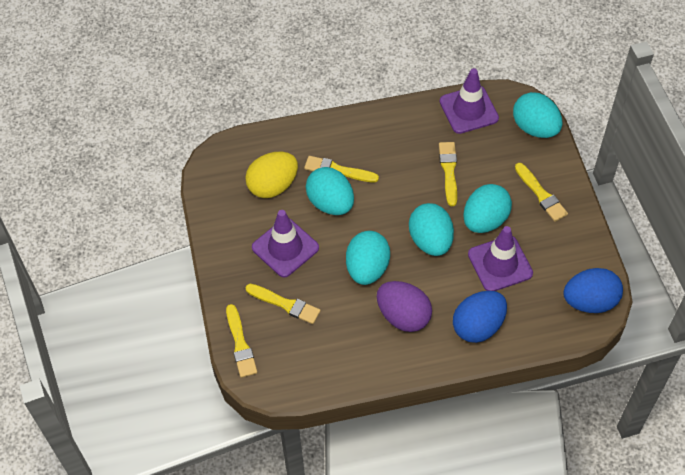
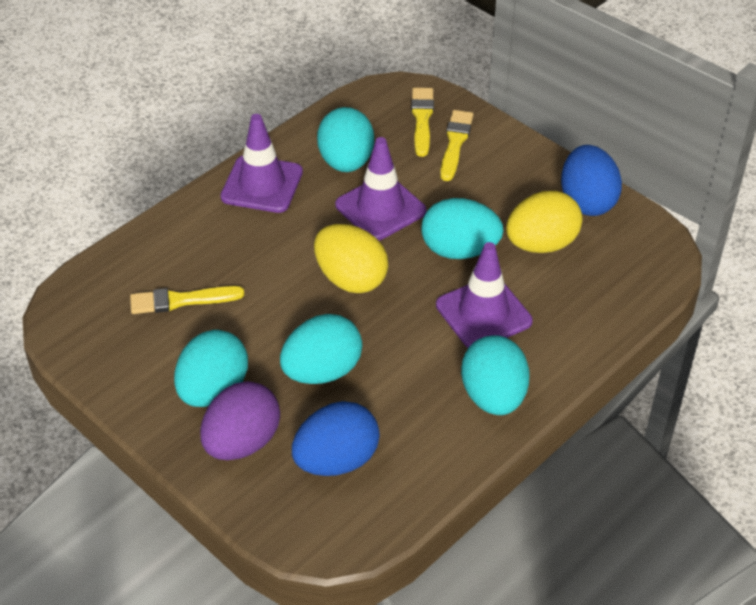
yellow brush: [226,304,257,378] [245,284,321,324] [304,156,379,183] [439,142,457,206] [515,163,568,222] = 5 -> [130,286,244,314] [411,88,434,157] [440,110,474,181] = 3
yellow egg: [245,152,298,198] = 1 -> [314,224,388,293] [506,191,582,253] = 2

